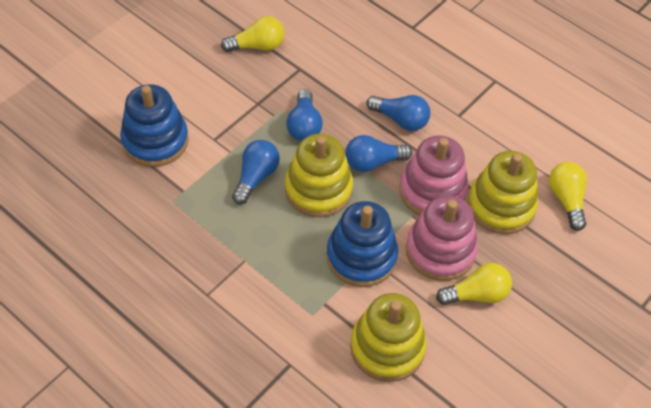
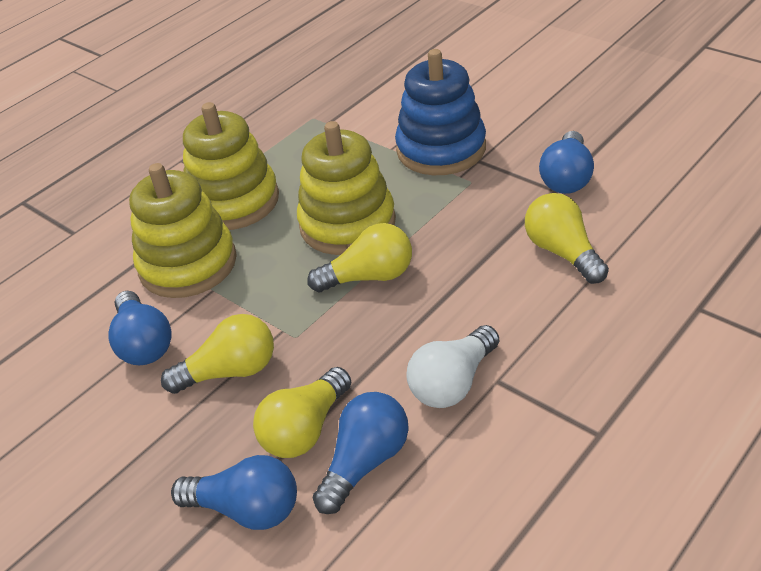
blue stacking toy: [120,84,189,167] [326,201,398,287] = 2 -> [395,49,486,175] = 1
pink stacking toy: [399,135,469,215] [406,195,478,281] = 2 -> none = 0
white light bulb: none = 0 -> [406,325,499,408] = 1
yellow light bulb: [221,16,285,52] [436,263,512,305] [549,162,587,231] = 3 -> [161,314,274,394] [253,367,351,458] [307,223,412,292] [525,193,609,284] = 4

